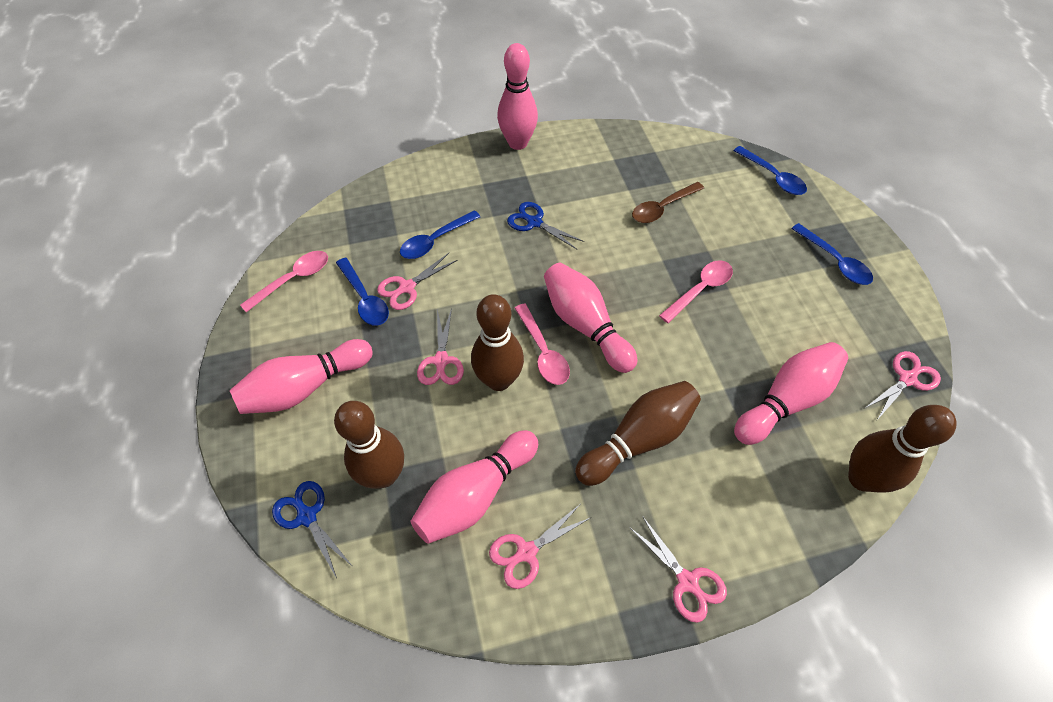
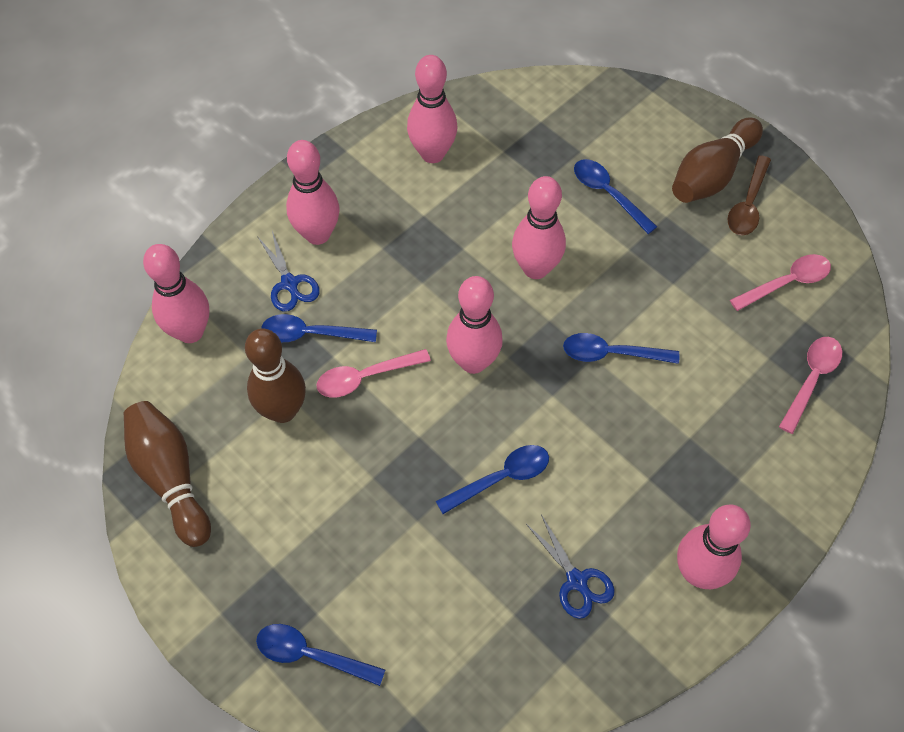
blue spoon: [336,257,389,326] [400,210,480,259] [733,146,807,195] [791,223,873,285] = 4 -> [256,624,385,686] [261,314,377,342] [436,445,549,514] [563,333,679,364] [574,159,657,234] = 5
brown bowling pin: [334,401,404,489] [471,294,524,391] [575,381,701,486] [848,405,956,493] = 4 -> [124,401,211,547] [245,328,306,423] [672,118,763,203] = 3
pink bowling pin: [230,339,373,414] [411,430,538,544] [497,43,538,150] [544,263,637,373] [734,342,848,445] = 5 -> [143,244,209,343] [286,140,340,245] [407,55,457,163] [446,276,503,374] [512,176,566,279] [677,504,751,589] = 6
pink scissors: [377,253,457,310] [417,308,464,385] [489,505,592,589] [629,516,727,623] [864,351,941,420] = 5 -> none = 0

